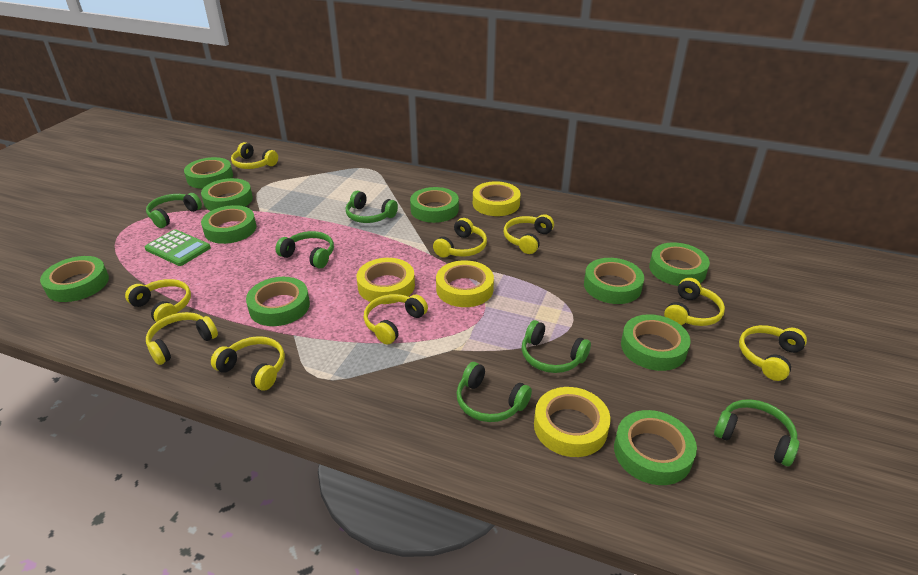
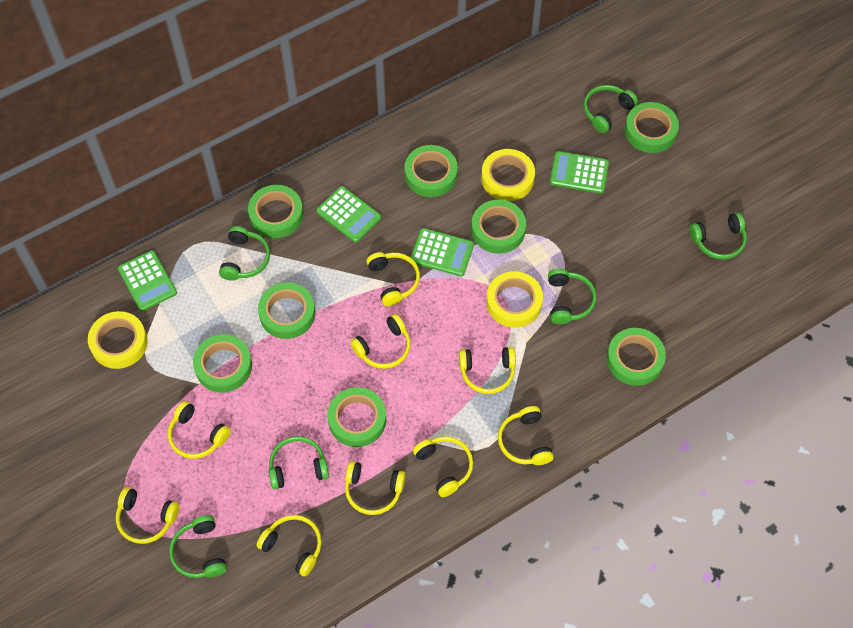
green calculator: [145,229,211,266] = 1 -> [118,250,177,311] [316,186,381,243] [410,228,474,276] [550,151,609,193] = 4
green tape: [40,256,109,302] [184,157,233,189] [201,178,253,211] [201,205,257,244] [246,277,310,326] [410,187,459,223] [584,258,644,304] [614,410,697,485] [621,314,691,371] [649,242,710,286] = 10 -> [193,334,252,393] [248,185,303,238] [258,282,315,339] [327,387,386,447] [404,145,458,197] [471,200,526,254] [607,328,666,386] [625,102,679,153] = 8
yellow tape: [357,258,415,304] [436,260,494,307] [473,181,521,216] [534,387,611,457] = 4 -> [88,311,148,369] [481,149,535,201] [487,271,543,328] = 3

